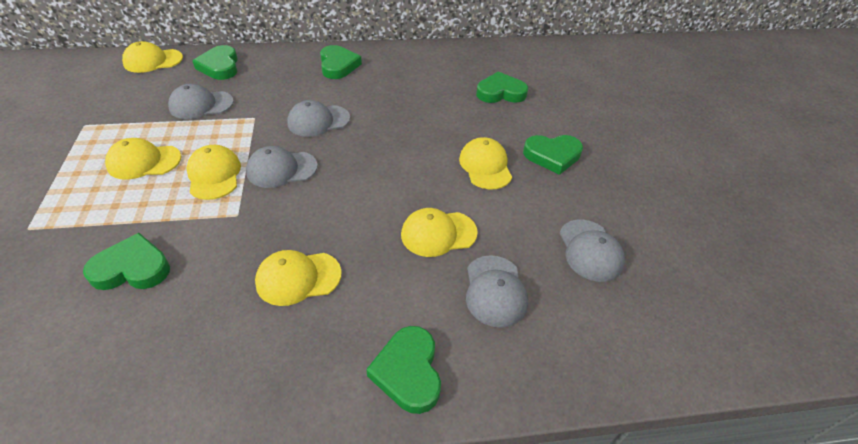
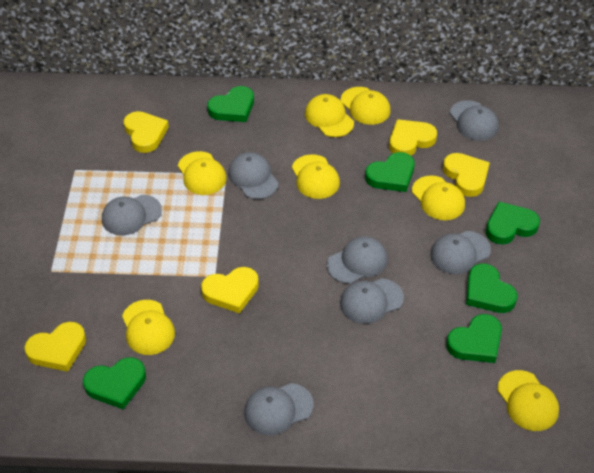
grey cap: [168,84,234,119] [246,146,318,188] [287,100,350,137] [466,255,528,328] [560,220,625,282] = 5 -> [102,195,162,235] [228,152,279,199] [244,383,314,435] [327,237,387,284] [340,278,404,324] [430,231,491,274] [450,100,499,141] = 7
yellow cap: [105,138,181,180] [122,41,183,73] [187,145,241,200] [255,250,342,306] [401,208,478,257] [459,137,512,189] = 6 -> [122,300,175,355] [178,151,227,195] [292,154,340,199] [305,94,354,137] [341,87,391,125] [412,176,465,220] [497,370,559,431] = 7
yellow heart: none = 0 -> [24,322,86,372] [124,111,169,153] [201,267,259,313] [389,119,437,156] [443,153,490,197] = 5

